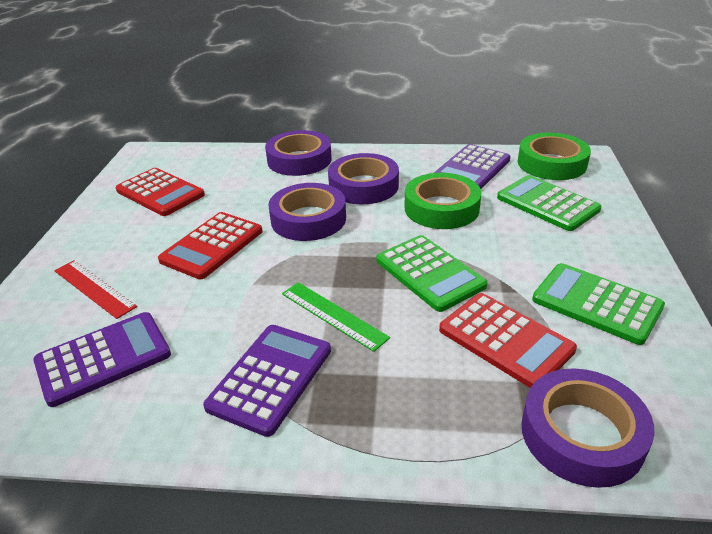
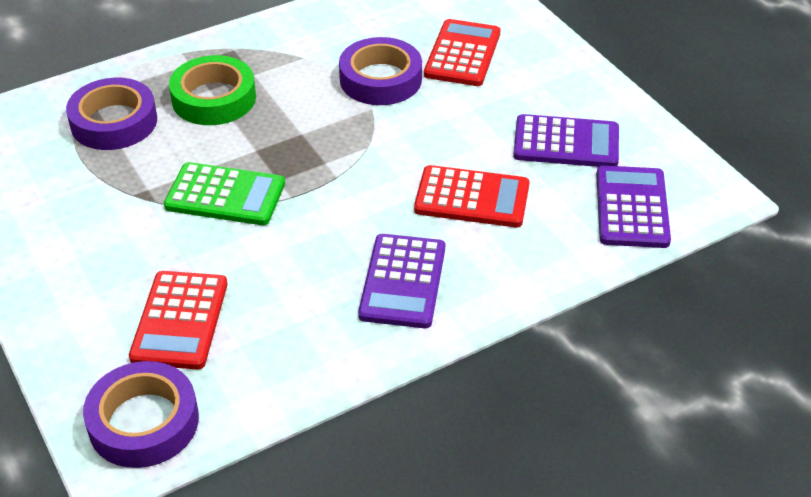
green calculator: [376,235,487,312] [497,175,601,231] [532,263,665,345] = 3 -> [164,162,285,225] = 1
green ruler: [282,282,390,352] = 1 -> none = 0
green tape: [404,173,481,229] [518,133,591,180] = 2 -> [169,55,256,125] = 1
purple tape: [265,130,332,176] [268,183,346,241] [328,153,399,204] [521,368,655,488] = 4 -> [66,78,157,150] [83,361,199,468] [339,37,422,105] = 3
red ruler: [54,260,137,319] = 1 -> none = 0

